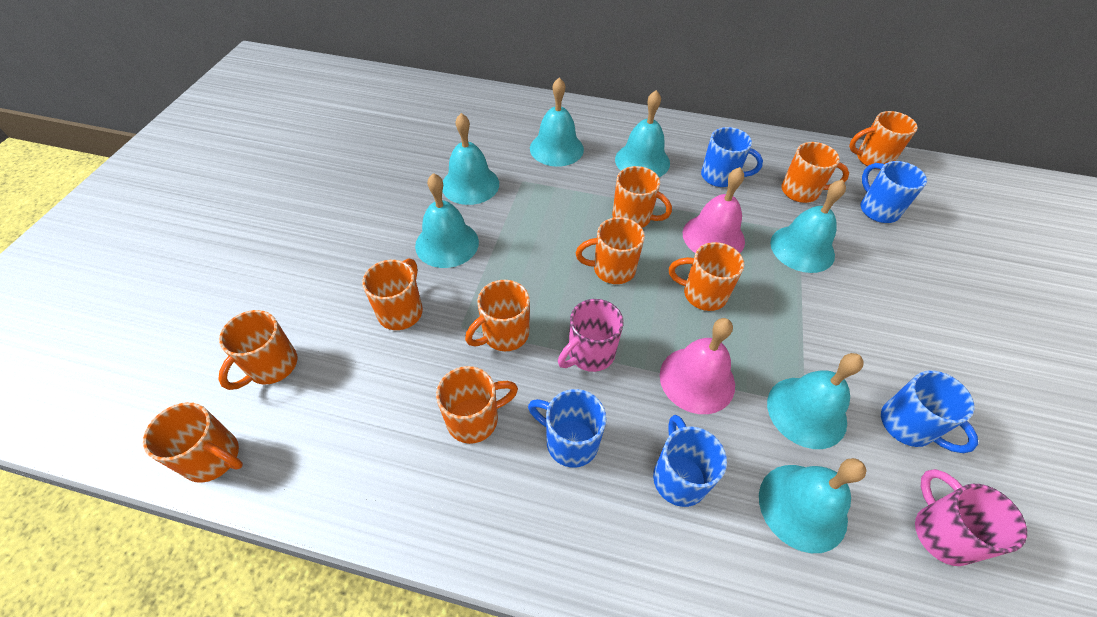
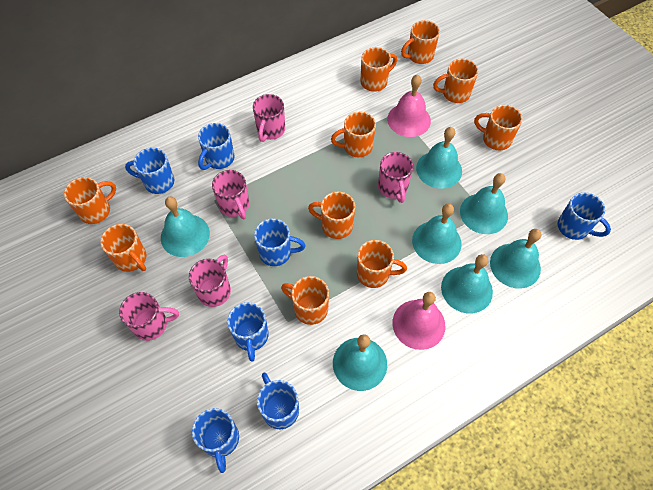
blue mug: [528,389,607,468] [653,415,727,507] [701,127,763,187] [860,161,927,223] [881,370,978,453] = 5 -> [125,147,174,194] [192,408,239,473] [198,123,235,170] [227,302,269,362] [254,219,306,266] [257,373,299,429] [557,192,611,240] = 7
pink mug: [558,299,624,372] [915,469,1027,566] = 2 -> [119,292,179,341] [189,255,231,307] [212,170,249,219] [253,94,285,142] [378,152,413,203] = 5

